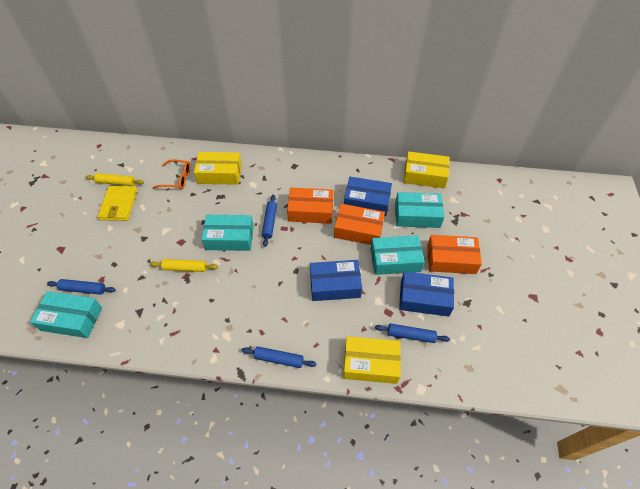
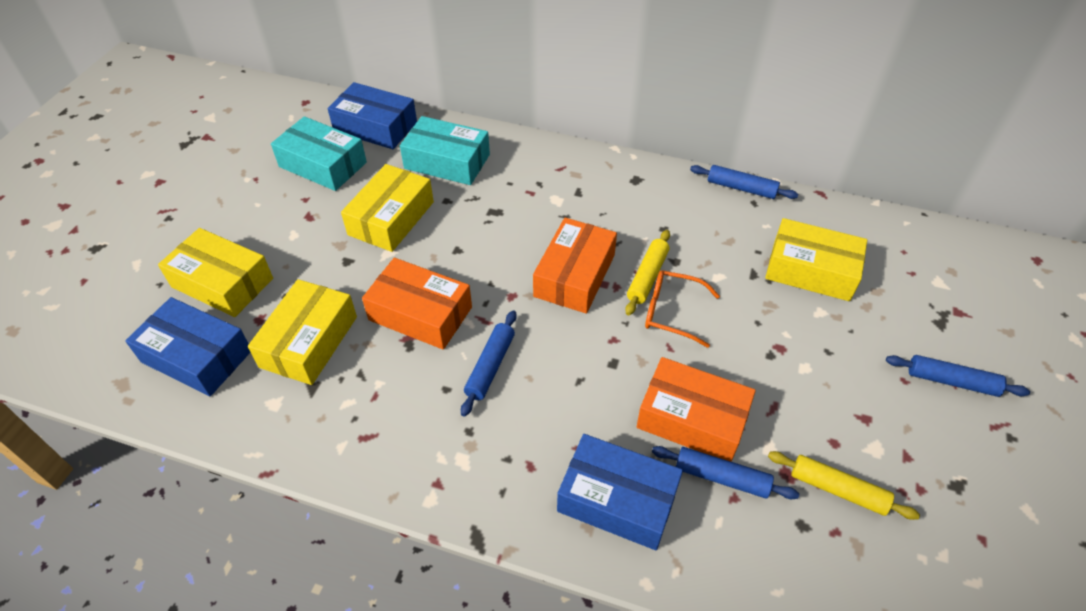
turquoise box: [30,291,102,338] [201,215,254,251] [371,235,425,275] [395,192,444,228] = 4 -> [271,116,367,191] [400,116,490,185] = 2
yellow box: [194,152,242,185] [343,336,401,384] [403,151,450,188] = 3 -> [158,228,273,317] [248,279,357,385] [341,164,434,252] [765,218,867,301] = 4
yellow wallet: [98,186,138,221] = 1 -> none = 0

